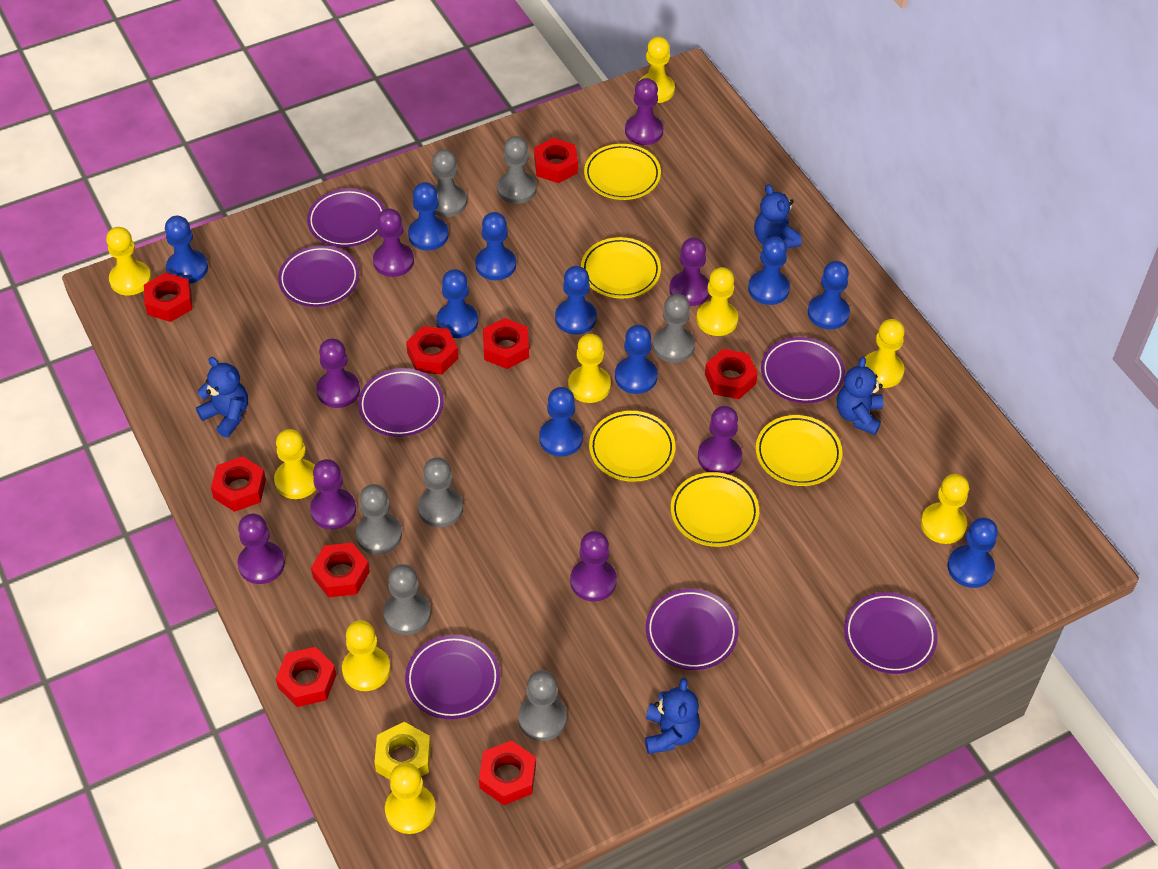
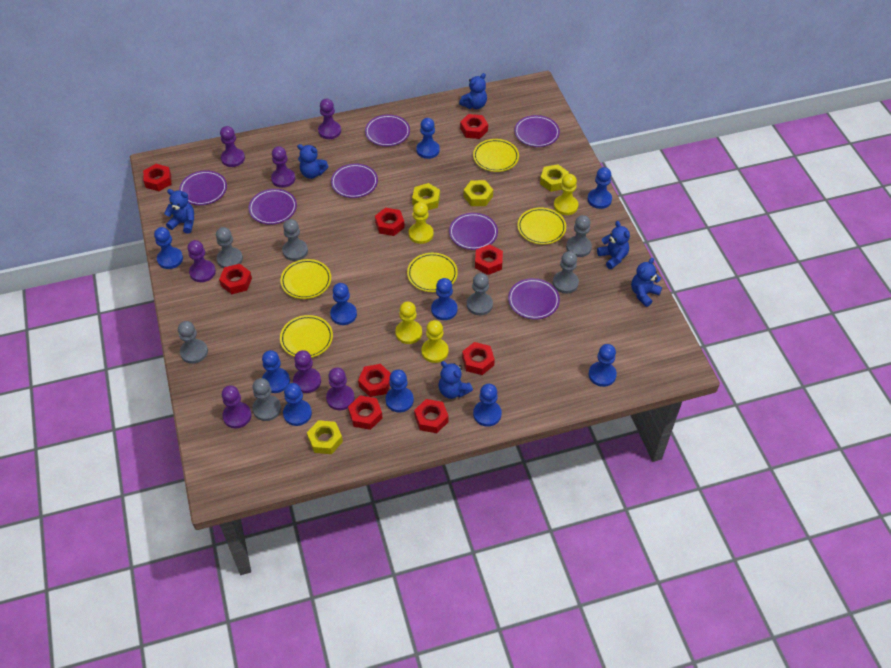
blue teddy bear: [196,357,248,438] [645,678,700,754] [754,184,802,248] [837,357,884,435] = 4 -> [164,189,194,233] [297,144,328,179] [438,361,473,399] [459,73,487,109] [597,221,630,269] [631,258,662,307] = 6
purple pawn: [237,514,285,584] [310,459,356,529] [316,338,360,408] [373,208,414,277] [570,531,617,602] [625,78,663,145] [669,238,710,306] [698,406,742,474] = 8 -> [187,240,216,282] [220,126,245,167] [222,385,252,428] [271,146,295,188] [293,350,321,393] [318,99,341,139] [326,368,354,410] = 7
yellow nut: [374,722,431,780] = 1 -> [307,420,343,454] [412,183,440,210] [464,180,493,206] [540,164,569,192] = 4
yellow pawn: [106,227,152,295] [274,429,316,499] [342,620,391,691] [385,763,436,834] [568,334,611,403] [639,37,675,103] [696,267,738,336] [865,319,905,388] [921,474,969,544] = 9 -> [395,302,422,344] [409,202,434,244] [421,320,449,363] [554,174,578,215] = 4

